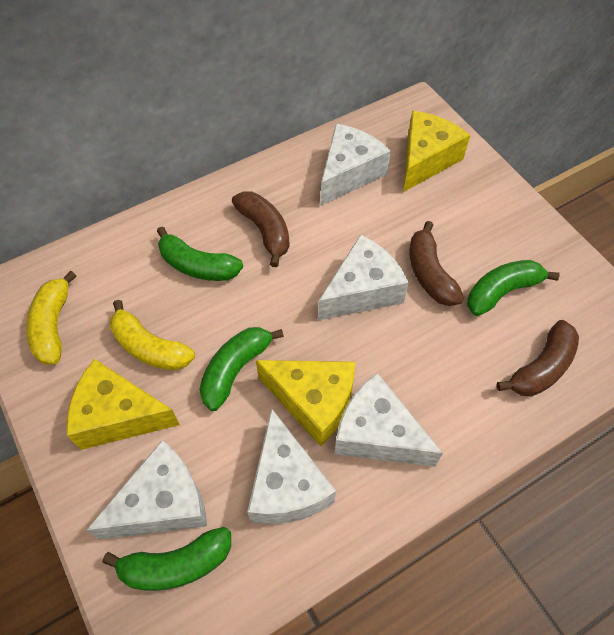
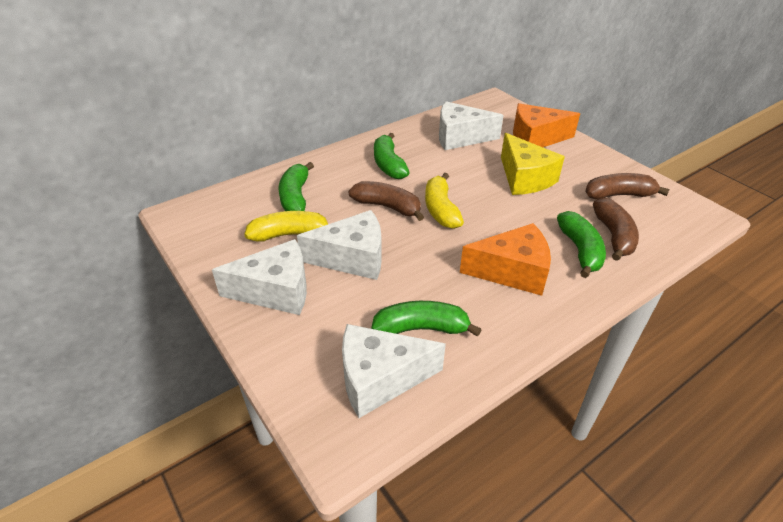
orange cheese: none = 0 -> [460,223,551,296] [513,103,580,147] = 2
white cheese: [86,440,207,540] [247,408,336,524] [318,234,409,321] [321,124,391,205] [334,373,443,467] = 5 -> [212,239,307,315] [297,210,382,280] [342,324,446,418] [439,101,504,150] = 4
yellow cheese: [67,359,180,450] [256,360,355,446] [403,111,470,192] = 3 -> [501,133,565,195] = 1

